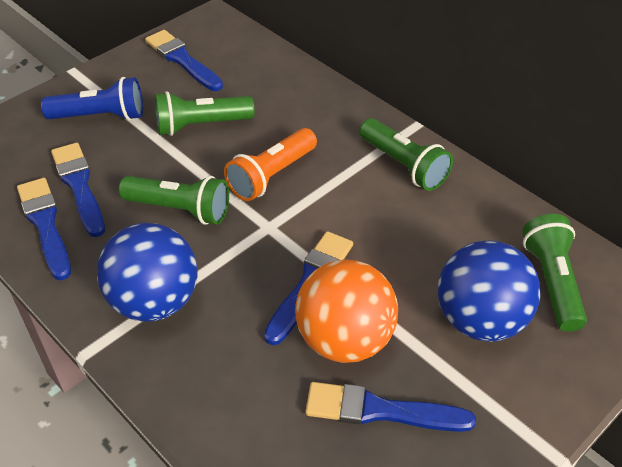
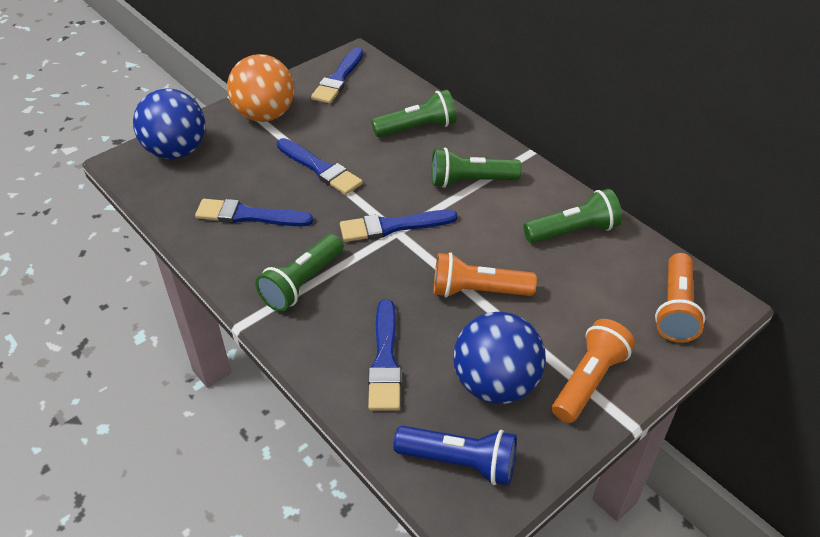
orange flashlight: [224,128,317,201] = 1 -> [434,252,537,298] [552,319,635,423] [655,253,705,342] = 3

